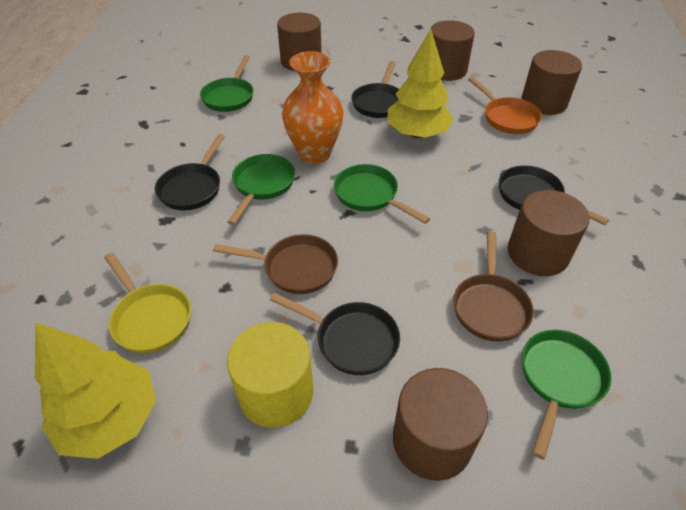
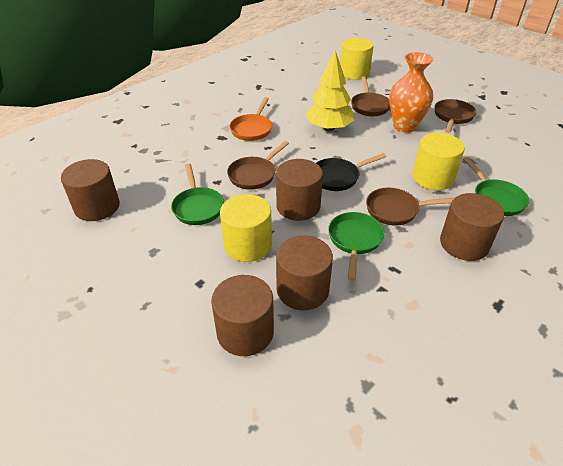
black pan: [155,134,225,210] [270,293,400,375] [352,61,399,118] [499,165,609,225] = 4 -> [316,153,387,191] = 1
brown pan: [213,234,338,294] [453,231,534,342] = 2 -> [227,141,289,190] [351,77,390,116] [366,188,456,226] [434,99,476,133] = 4
green pan: [200,55,253,112] [227,154,295,225] [334,164,430,224] [522,330,612,460] = 4 -> [171,164,224,225] [328,212,384,281] [463,157,529,216] = 3
yellow cylinder: [227,322,313,428] = 1 -> [220,194,272,262] [340,38,374,80] [412,133,465,190] = 3
yellow pan: [104,253,191,353] = 1 -> none = 0
yellow tree: [35,322,156,459] [387,29,454,138] = 2 -> [305,50,354,131] = 1

